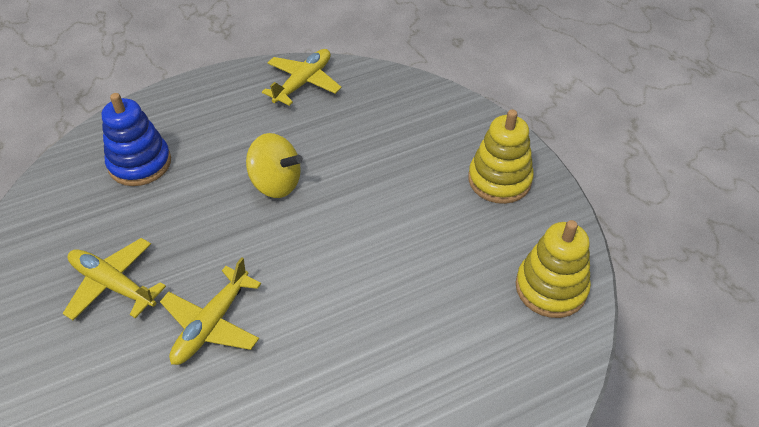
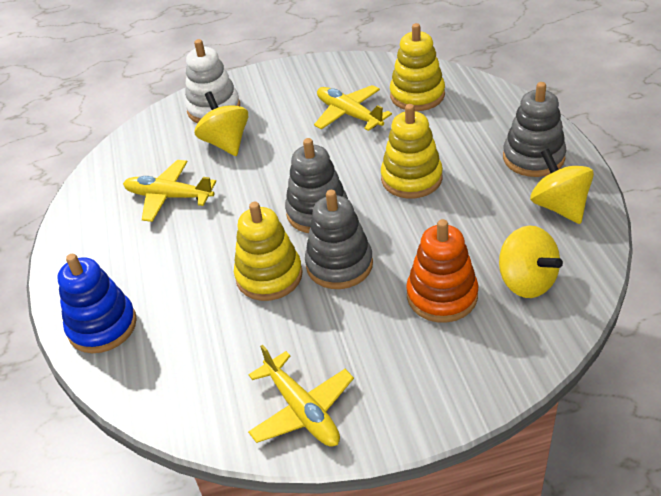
grey stacking toy: none = 0 -> [285,138,348,233] [305,190,373,289] [503,82,566,177] = 3
orange stacking toy: none = 0 -> [406,219,478,323] = 1
white stacking toy: none = 0 -> [185,39,240,123] = 1
yellow spinning top: [246,133,303,198] = 1 -> [194,91,248,156] [499,226,563,298] [530,149,594,224] = 3
yellow stacking toy: [468,110,534,204] [515,220,591,318] = 2 -> [234,202,303,301] [381,104,443,199] [390,23,445,111] = 3

